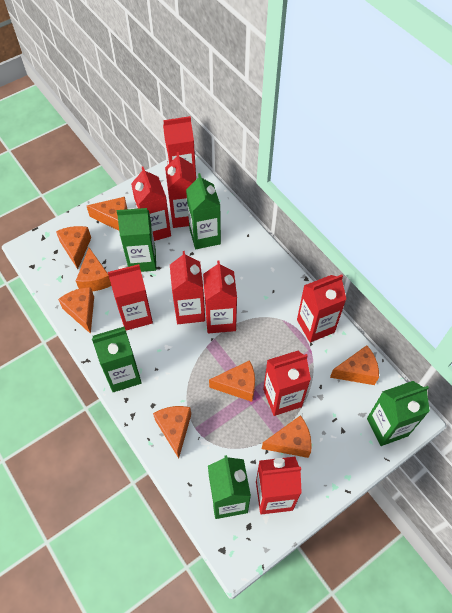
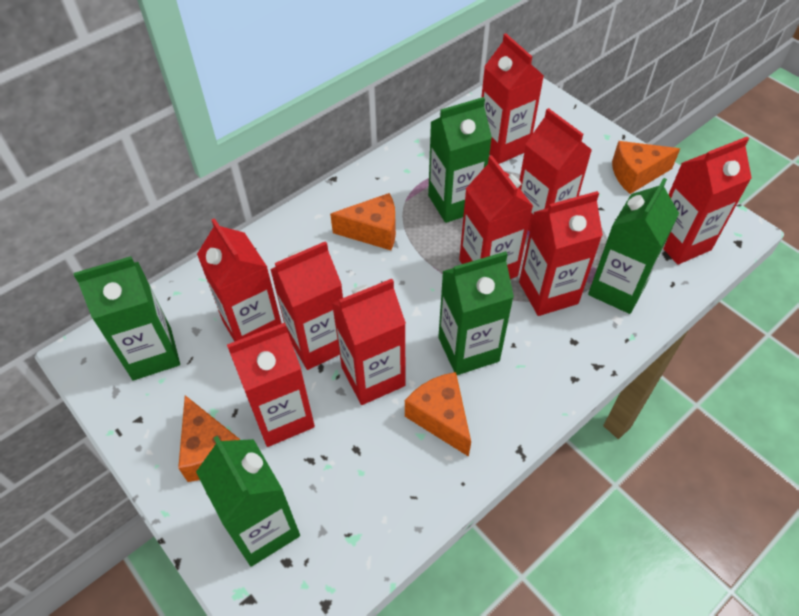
orange cheese: [56,226,91,269] [58,287,94,334] [76,248,111,291] [87,197,127,231] [153,406,191,458] [209,360,255,402] [262,415,312,458] [330,345,379,385] = 8 -> [178,395,240,482] [330,193,396,250] [405,372,471,457] [612,141,680,194] = 4

